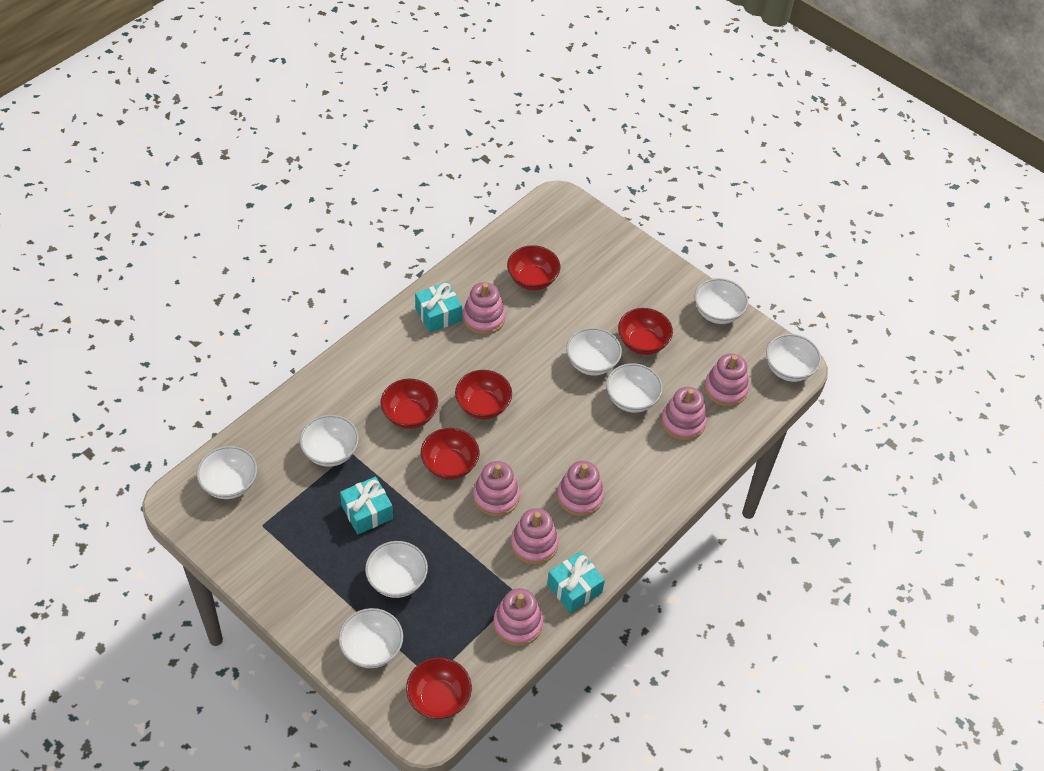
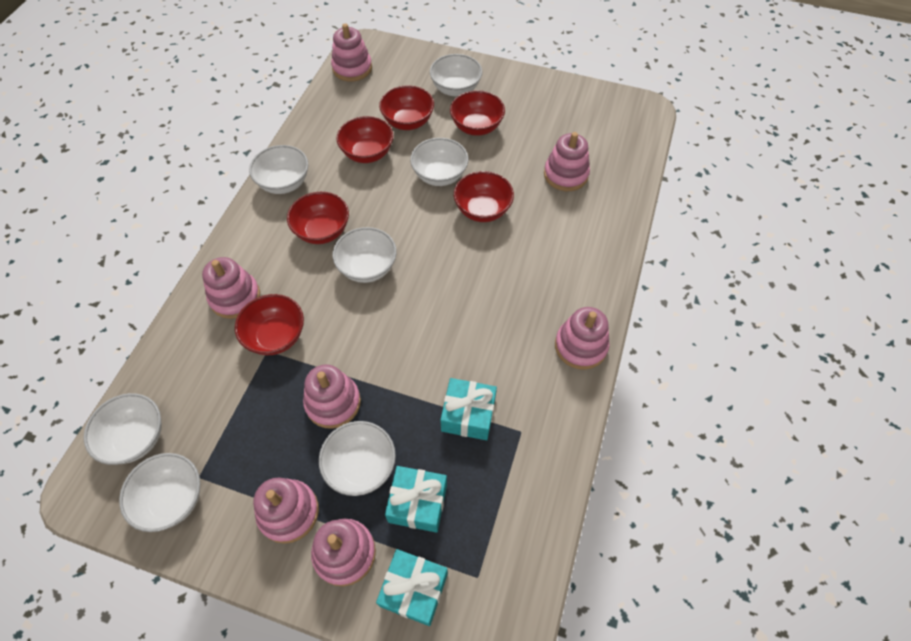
white bowl: [197,446,257,499] [300,415,359,467] [339,608,403,668] [365,541,428,598] [566,328,622,376] [606,363,663,413] [695,278,748,324] [766,334,821,382] = 8 -> [84,393,162,465] [119,453,200,532] [249,145,308,194] [319,421,396,496] [332,227,397,283] [410,138,468,186] [430,54,482,96] = 7

